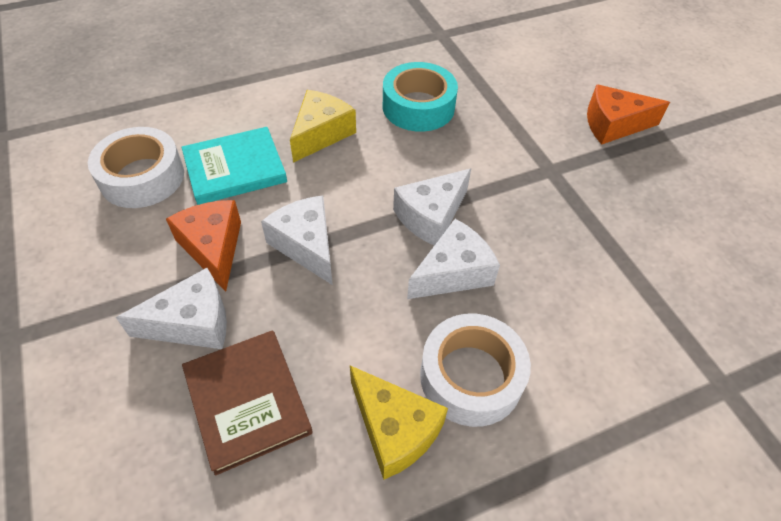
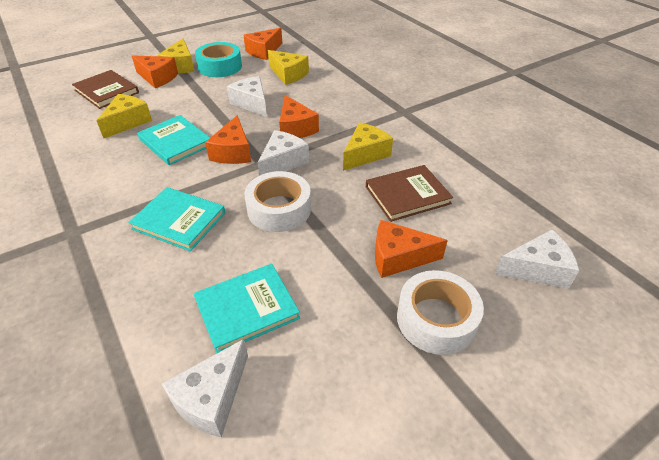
brown book: [182,330,313,476] = 1 -> [72,70,139,109] [366,165,453,222] = 2
orange cheese: [166,200,241,291] [587,84,670,145] = 2 -> [132,55,178,88] [205,116,251,164] [243,28,282,60] [279,95,319,138] [375,220,448,278] = 5
turquoise book: [181,127,287,205] = 1 -> [128,187,225,251] [137,115,210,165] [194,264,300,353] = 3
yellow cheese: [290,90,356,163] [350,366,448,480] = 2 -> [97,94,152,138] [157,38,195,73] [268,50,309,85] [343,122,393,171] = 4

